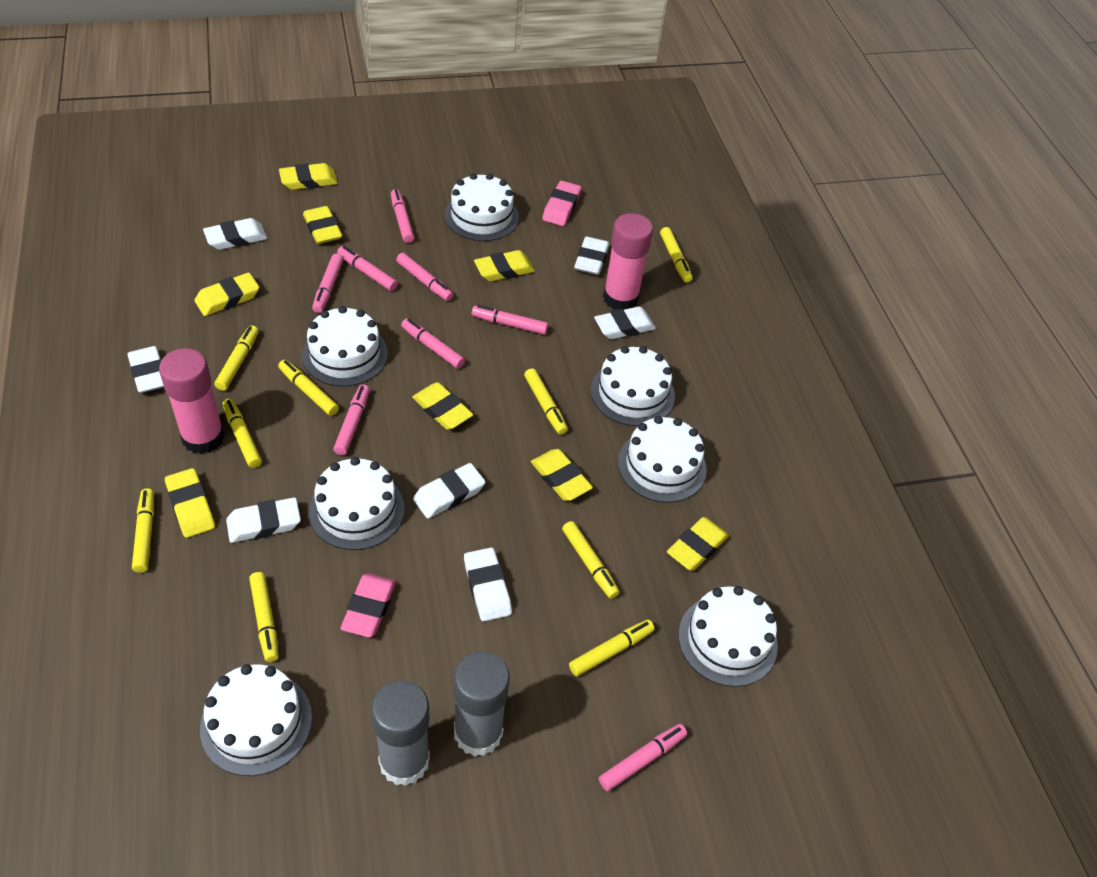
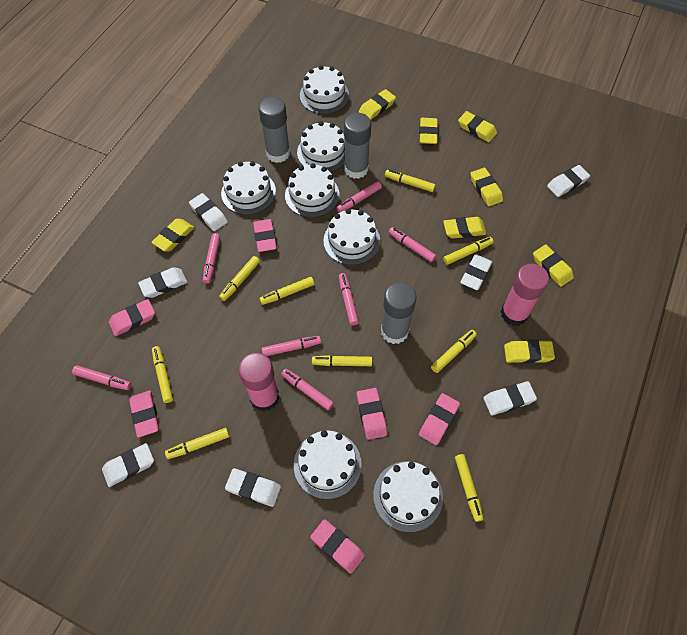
grey glue stick: [371,680,430,786] [454,651,510,757] = 2 -> [259,97,290,163] [344,113,371,179] [381,282,417,344] = 3
pink eraser: [340,573,396,637] [542,181,581,226] = 2 -> [109,299,155,336] [129,391,159,438] [253,219,277,252] [310,519,365,573] [357,388,387,440] [419,393,460,445] = 6
pink marker: [312,254,344,313] [333,384,370,455] [337,246,398,291] [391,189,415,243] [396,253,453,301] [401,318,465,369] [472,305,548,335] [599,724,687,791] = 8 -> [72,365,131,390] [203,233,220,284] [262,336,321,356] [281,369,334,410] [337,181,382,213] [338,273,359,326] [389,227,436,262] = 7

